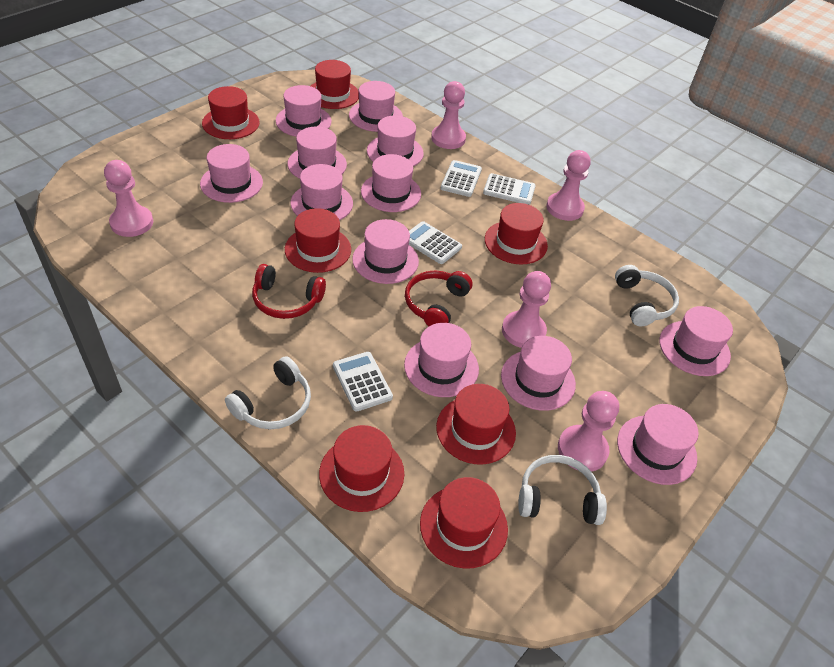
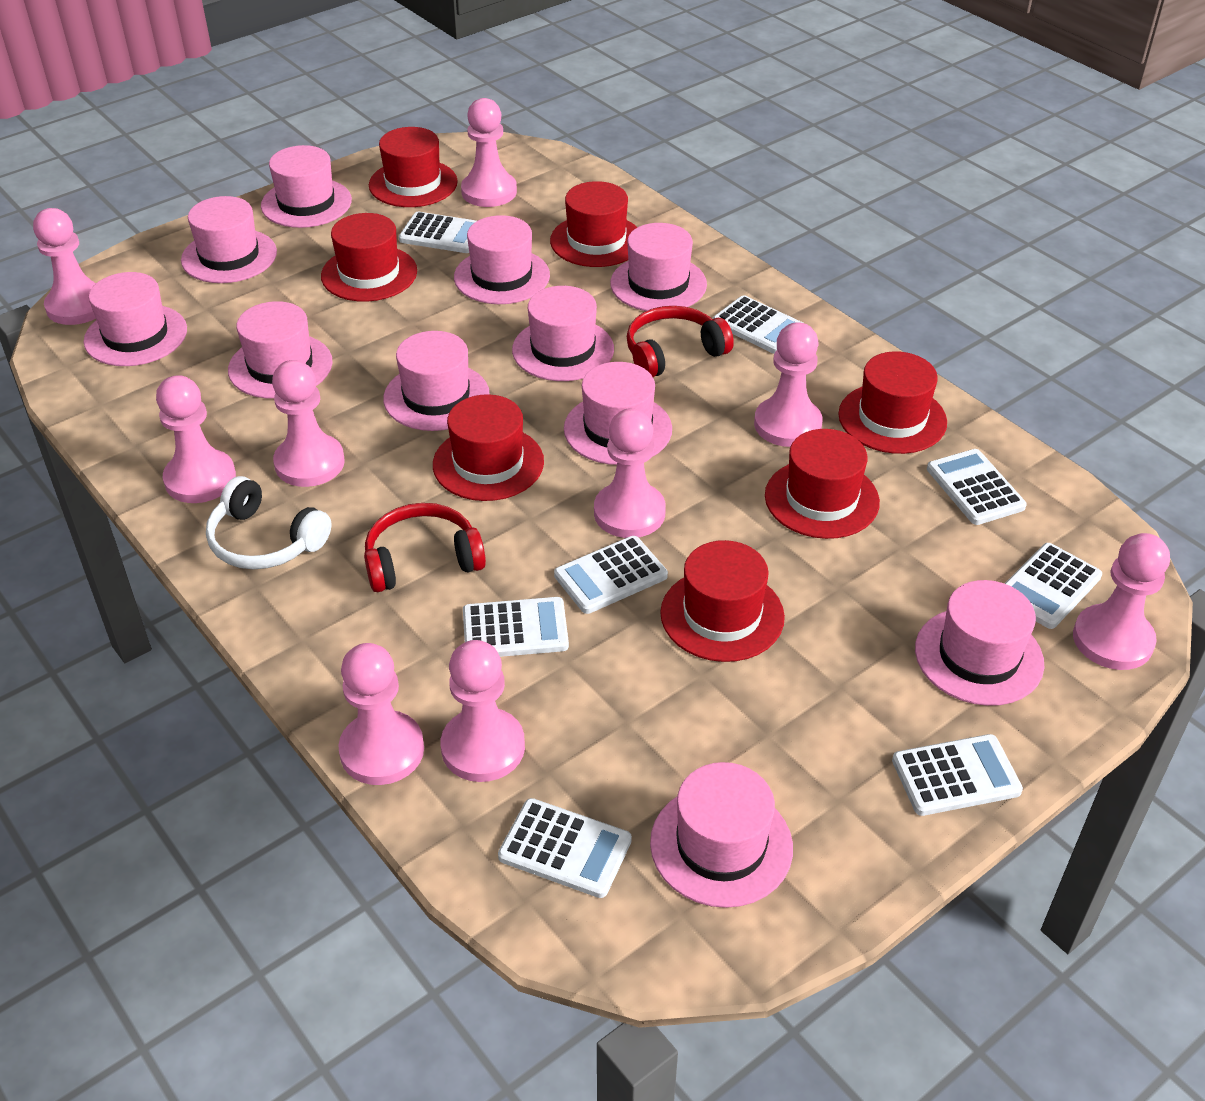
pink hat: [200,144,263,203] [276,85,331,137] [288,127,347,179] [290,164,353,220] [349,81,403,132] [352,219,419,284] [361,154,421,212] [367,115,424,166] [404,323,479,397] [501,336,576,411] [617,404,699,485] [659,306,733,376] = 12 -> [84,272,187,366] [181,196,277,283] [228,301,333,399] [261,145,352,228] [383,331,489,431] [454,215,550,304] [512,286,614,381] [564,362,672,465] [610,223,707,311] [650,762,793,908] [915,580,1044,706] = 11
pink pawn: [104,160,153,237] [431,81,466,149] [502,271,551,348] [547,150,591,221] [558,391,619,472] = 5 -> [33,208,96,325] [156,375,236,503] [272,360,345,487] [338,643,424,785] [441,640,525,782] [461,98,517,207] [594,408,666,538] [754,322,822,447] [1073,533,1170,670] = 9
white calculator: [333,352,393,412] [409,221,462,264] [440,160,482,197] [483,173,536,205] = 4 -> [399,212,476,253] [463,597,569,657] [498,798,632,898] [554,536,668,614] [713,295,803,354] [892,734,1023,816] [927,449,1027,525] [1004,543,1102,629] = 8
white headphones: [225,356,311,429] [518,455,607,525] [615,265,679,326] = 3 -> [206,476,332,569] = 1

